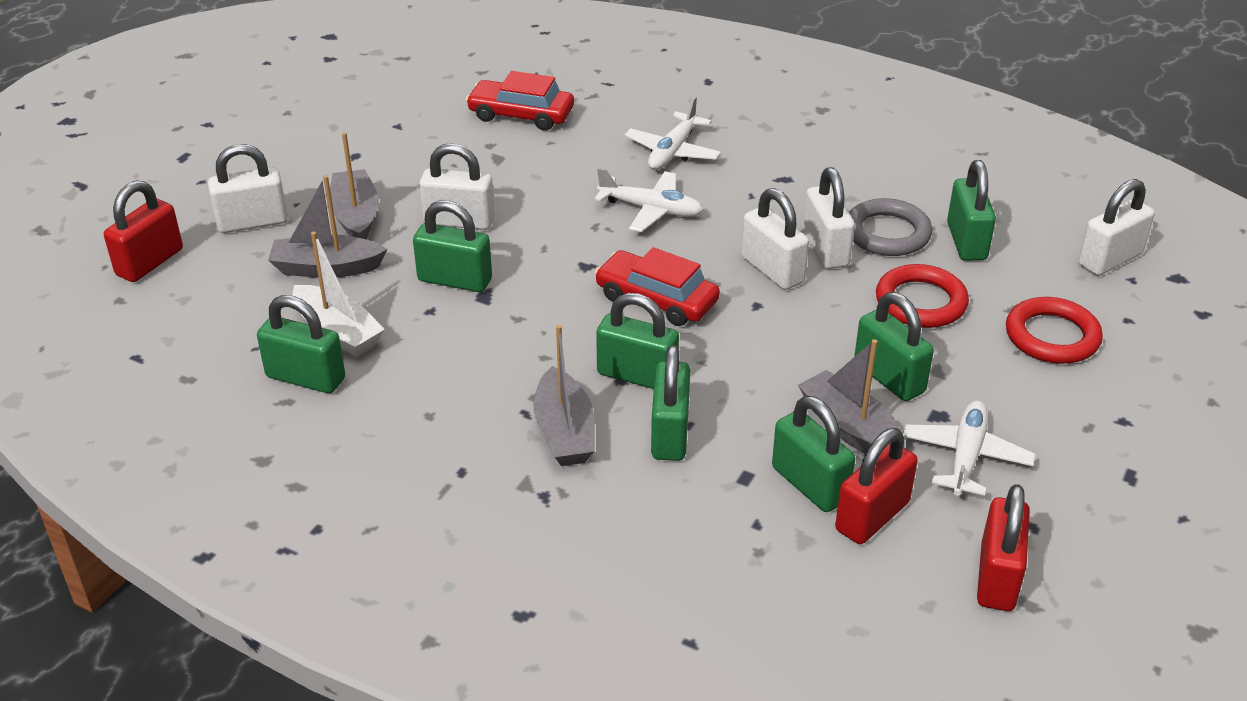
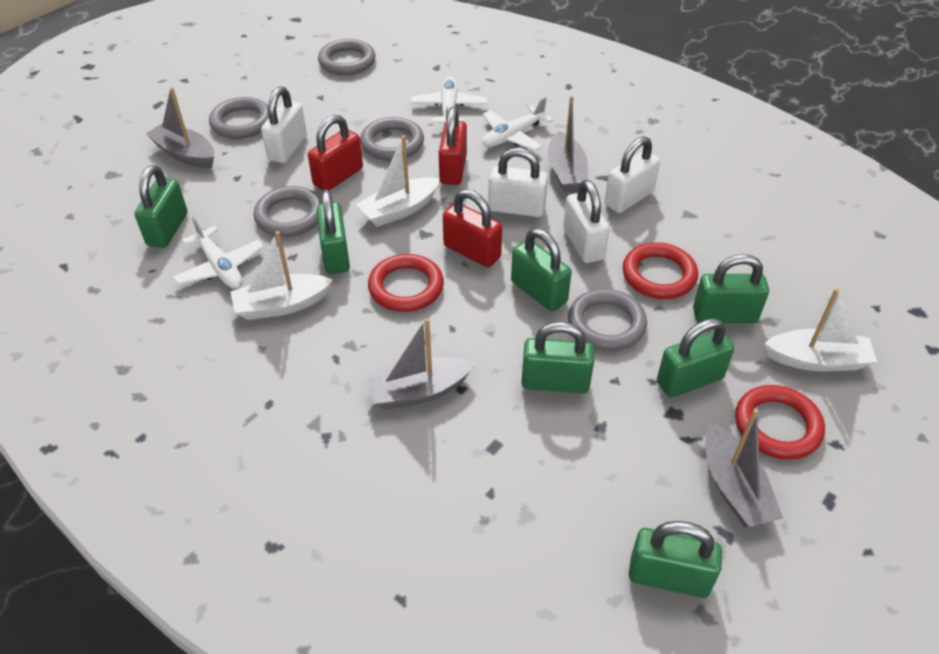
grey ring: [849,198,932,256] = 1 -> [209,97,269,139] [254,186,323,237] [318,39,375,75] [360,117,424,161] [568,289,647,351] = 5
red car: [466,71,574,131] [595,247,720,326] = 2 -> none = 0
red ring: [876,264,969,328] [1006,297,1103,364] = 2 -> [368,254,444,312] [623,242,698,299] [735,385,825,460] = 3
white boat: [292,232,385,357] = 1 -> [231,231,333,320] [356,135,440,227] [764,288,877,372] = 3
white padlock: [208,144,288,233] [419,143,495,230] [741,188,809,290] [803,167,855,269] [1078,179,1155,276] = 5 -> [261,86,307,163] [488,148,548,217] [563,180,610,263] [605,136,660,213] = 4

